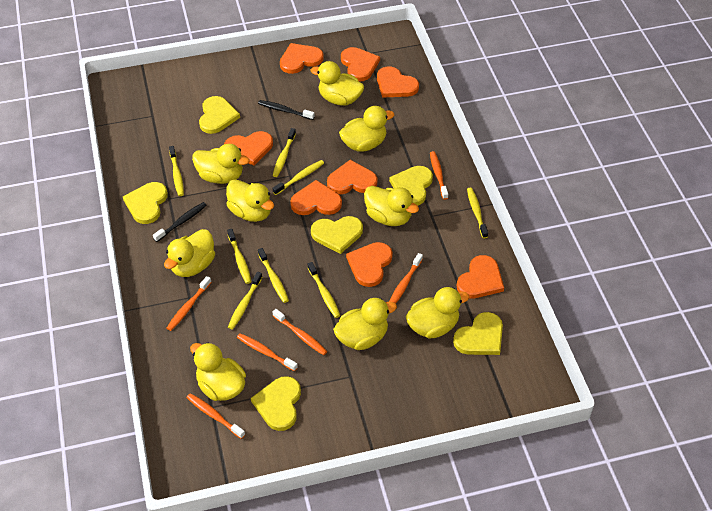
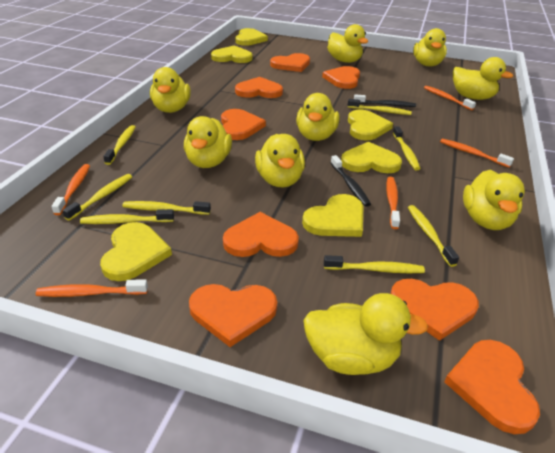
orange toothbrush: [167,276,211,331] [186,393,245,439] [237,333,298,372] [273,309,327,355] [390,253,423,304] [430,151,448,200] = 6 -> [36,279,148,297] [51,164,90,215] [386,177,400,229] [424,86,476,110] [440,139,514,168] = 5

